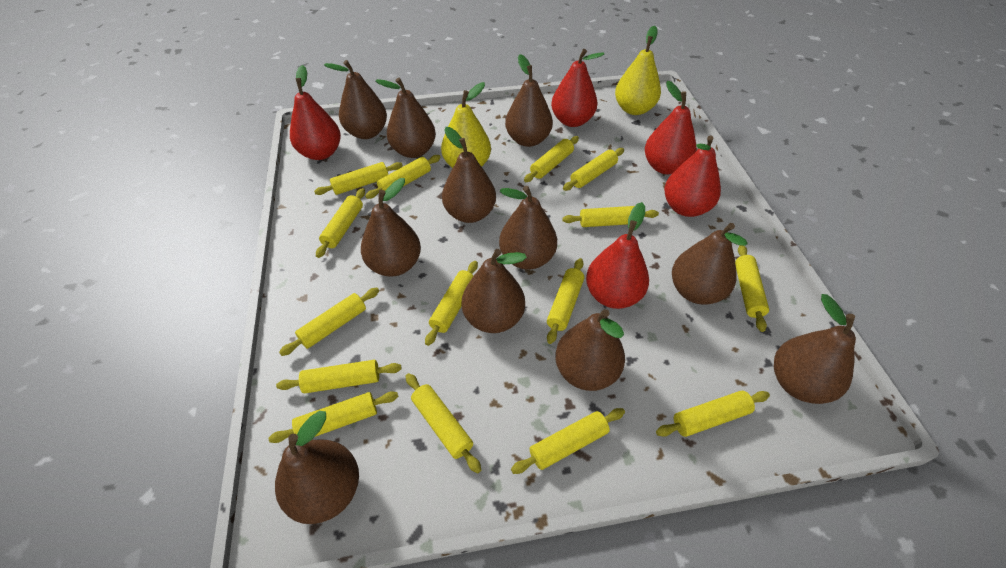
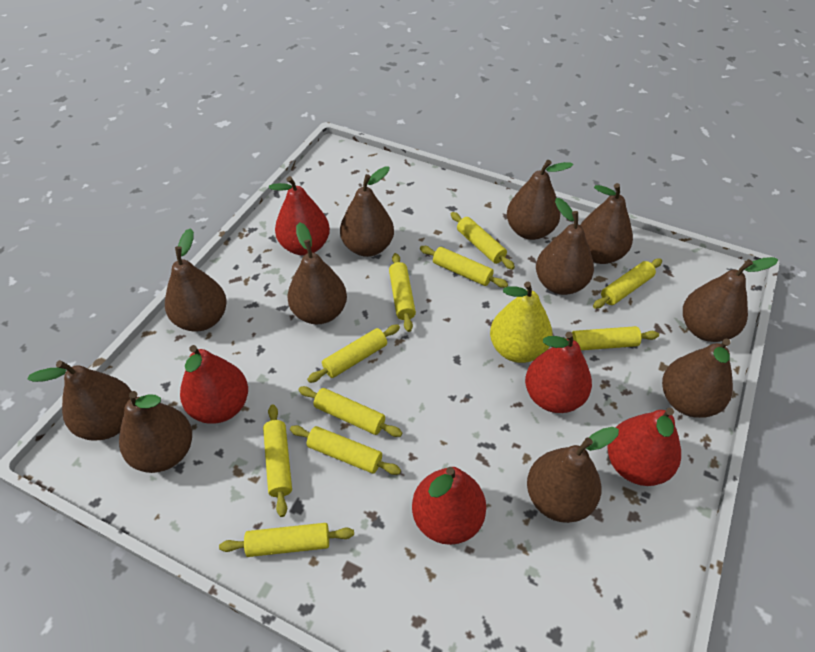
yellow pear: [441,82,491,168] [615,26,661,115] = 2 -> [490,282,553,363] = 1
yellow rolling pin: [268,391,398,443] [276,360,402,393] [279,288,379,356] [314,162,403,195] [316,188,365,258] [365,155,441,199] [406,373,481,474] [425,261,478,346] [511,408,625,474] [524,136,579,182] [547,258,584,344] [562,206,659,227] [563,148,624,191] [656,391,770,437] [735,245,769,332] = 15 -> [219,523,354,557] [263,404,292,517] [290,425,401,475] [298,386,402,437] [307,324,400,383] [389,253,416,332] [420,246,508,288] [451,212,515,270] [565,326,659,350] [593,259,662,309] = 10

